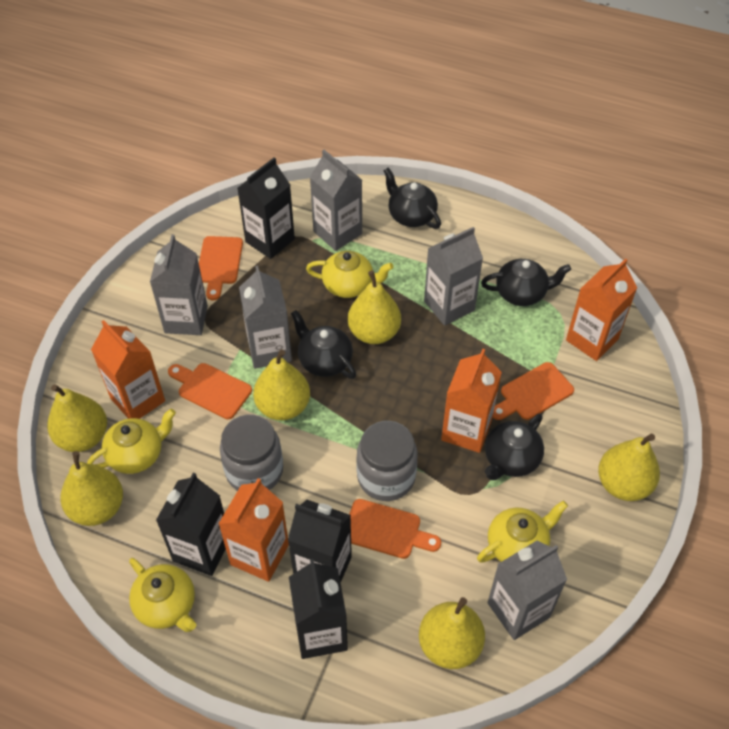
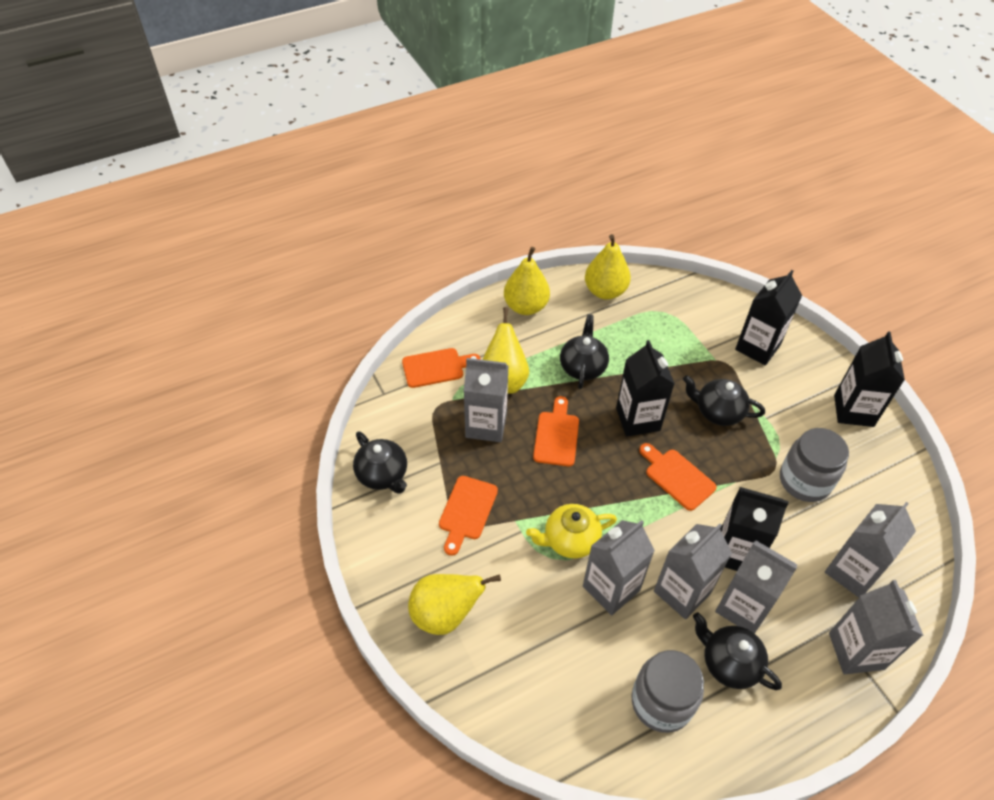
grey carton: [150,234,208,335] [239,266,292,369] [310,150,362,251] [424,227,483,326] [487,541,567,640] = 5 -> [464,358,509,442] [583,520,655,615] [654,523,732,619] [715,541,797,634] [825,502,916,598] [829,580,924,674] = 6
orange carton: [91,320,165,419] [218,478,289,582] [441,349,502,453] [566,258,637,361] = 4 -> none = 0
yellow pear: [47,384,107,452] [61,451,123,526] [253,349,310,420] [348,270,401,344] [419,597,485,669] [598,434,660,501] = 6 -> [408,574,501,635] [482,307,529,394] [504,247,550,315] [585,234,631,300] = 4
yellow teapot: [87,409,176,474] [129,558,196,632] [306,251,393,298] [477,500,568,563] = 4 -> [526,504,617,559] = 1

